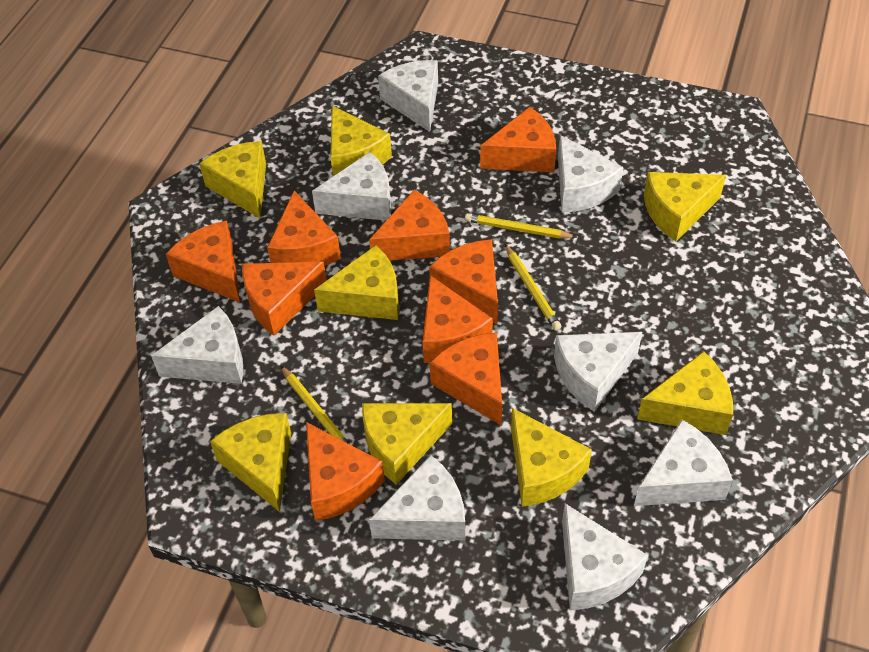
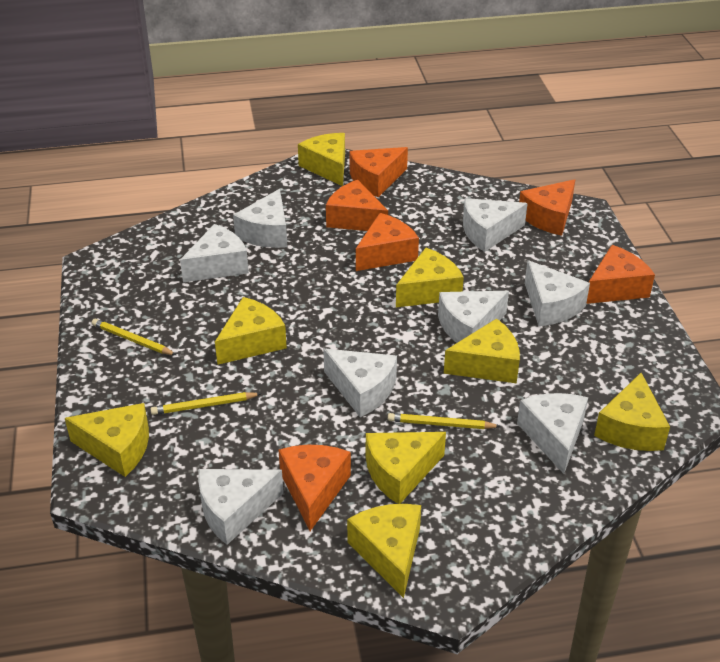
orange cheese: [166,221,240,302] [242,262,327,336] [267,191,341,266] [306,422,385,521] [369,190,450,261] [423,275,493,363] [429,239,498,325] [430,333,502,426] [480,107,556,173] = 9 -> [278,445,351,531] [326,180,388,231] [349,147,408,197] [356,213,419,271] [519,179,576,236] [586,245,655,304] = 6

